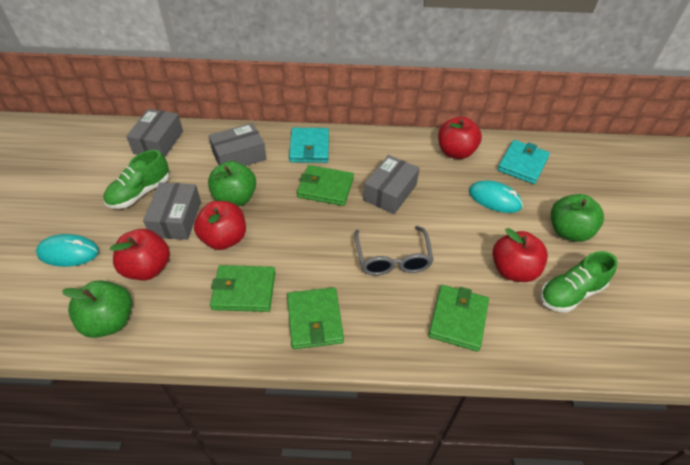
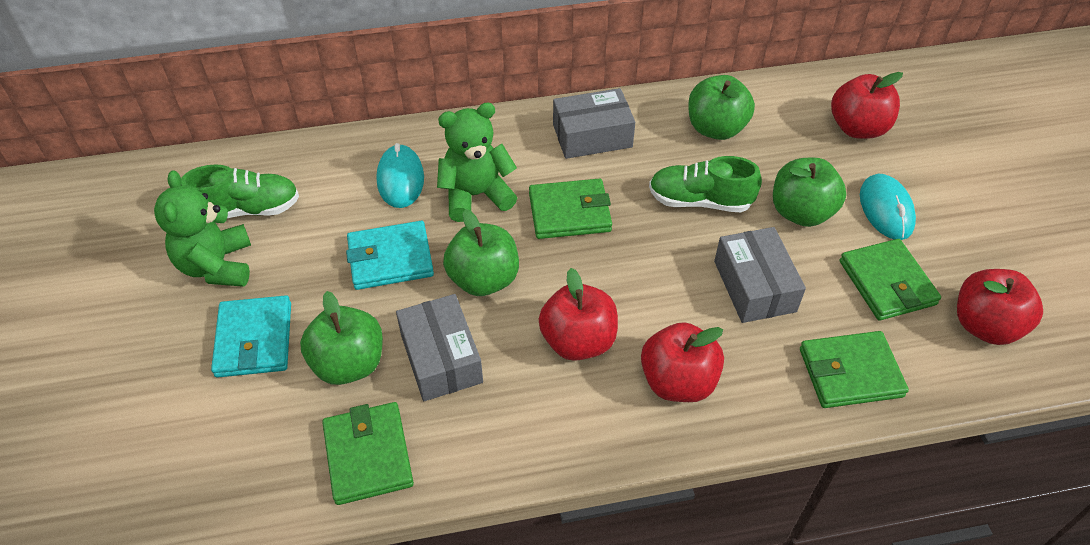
green apple: [62,280,132,338] [208,161,256,206] [551,194,604,242] = 3 -> [300,291,383,385] [443,209,519,296] [688,75,755,140] [773,158,846,227] = 4
green teddy bear: none = 0 -> [154,170,251,287] [437,103,517,222] = 2
grey box: [126,109,183,157] [143,182,201,240] [208,123,267,166] [363,155,420,214] = 4 -> [396,294,483,401] [553,88,635,159] [714,227,806,323] = 3
grey glasses: [355,226,433,276] = 1 -> none = 0

